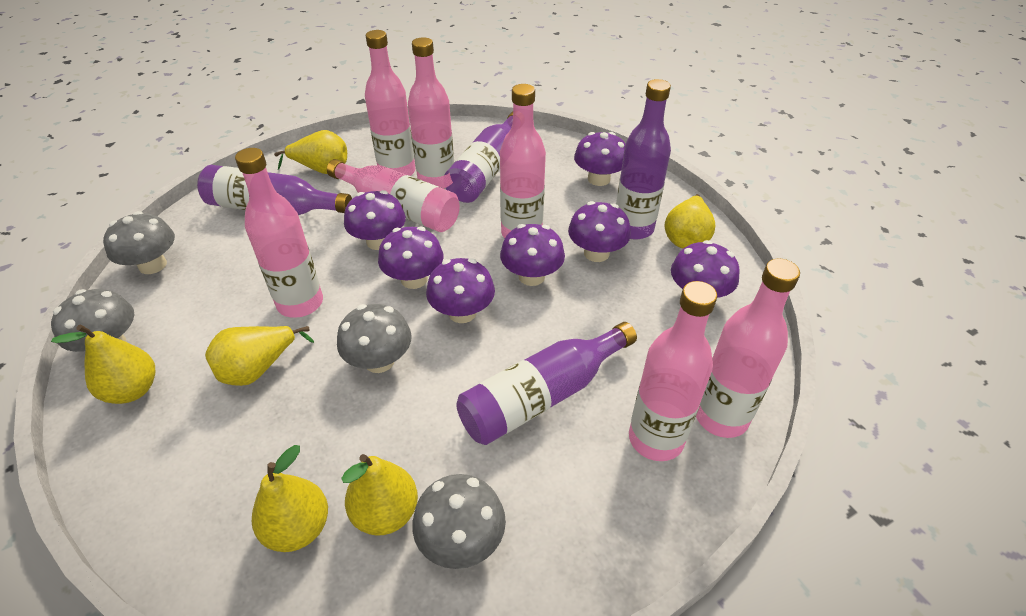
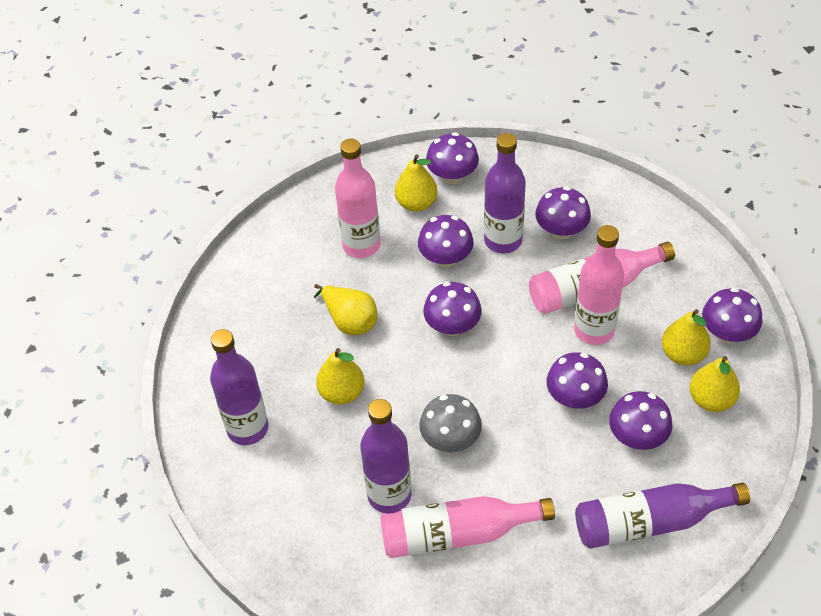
grey mushroom: [51,289,134,352] [103,211,175,274] [337,304,412,373] [412,474,506,569] = 4 -> [419,394,482,452] = 1
pink bottle: [235,148,323,318] [327,159,460,232] [365,30,416,176] [408,37,454,189] [500,84,546,238] [629,281,717,461] [696,258,800,438] = 7 -> [335,139,380,258] [380,496,555,558] [529,242,675,314] [574,225,624,345] = 4
yellow pear: [51,325,155,404] [205,326,314,386] [252,445,328,552] [274,130,347,174] [341,454,418,536] [665,194,715,249] = 6 -> [314,284,377,335] [316,348,364,405] [395,154,438,212] [662,309,711,366] [690,356,740,412] = 5

